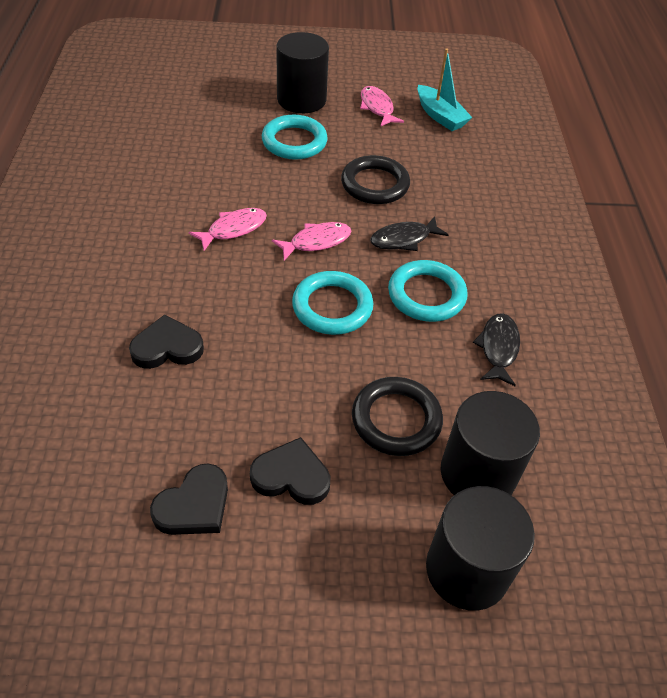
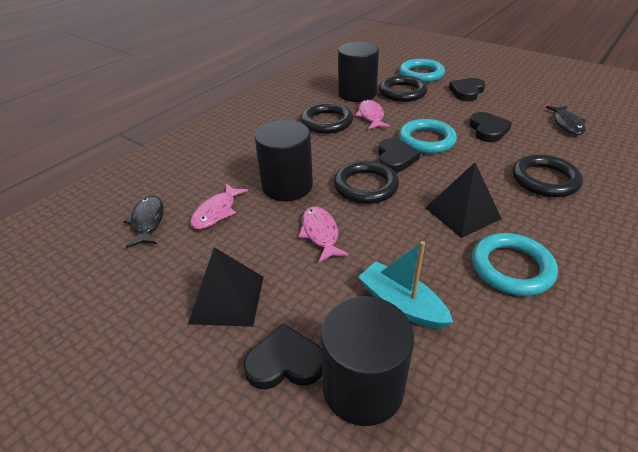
black heart: [129,314,204,369] [150,463,228,535] [250,437,330,505] = 3 -> [243,324,322,390] [378,138,420,173] [449,78,486,101] [469,112,512,142] = 4
black pyramid: none = 0 -> [188,247,264,327] [426,163,502,238] = 2
black ring: [341,155,410,204] [352,377,443,456] = 2 -> [301,103,353,134] [334,160,399,204] [379,75,428,102] [512,154,583,197] = 4

